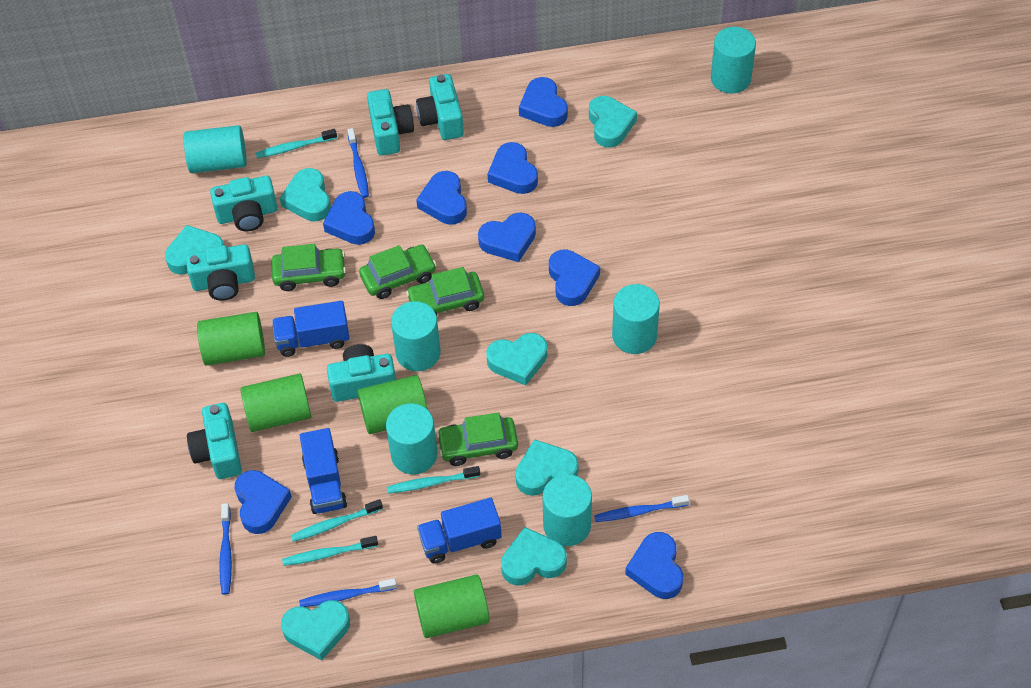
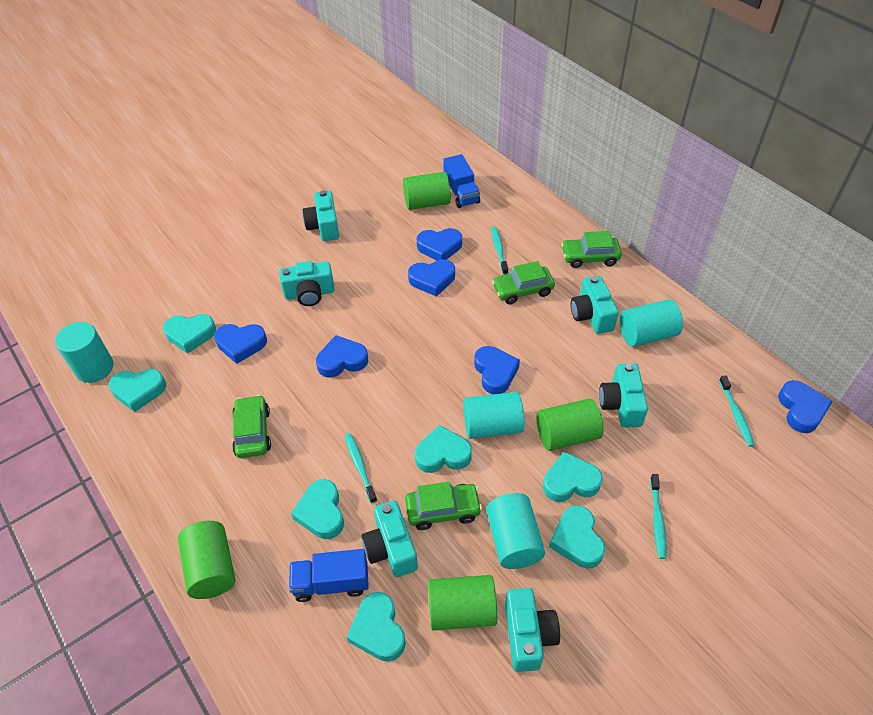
blue heart: [235,470,292,534] [323,191,375,245] [416,171,467,225] [478,213,536,262] [488,142,538,194] [519,77,568,127] [549,249,600,306] [625,532,683,599] = 8 -> [214,324,267,364] [316,335,368,378] [408,260,455,297] [417,228,462,260] [474,346,520,394] [778,380,833,433] = 6
blue toothbrush: [219,503,232,595] [299,578,397,607] [347,128,369,198] [594,495,689,522] = 4 -> none = 0
blue truck: [272,301,349,357] [300,428,347,514] [417,498,502,564] = 3 -> [289,549,369,602] [443,154,480,208] = 2
turquoise cylinder: [184,125,247,173] [386,403,437,474] [391,301,441,371] [543,474,592,546] [612,284,660,354] [711,27,756,93] = 6 -> [55,322,113,383] [463,392,524,439] [486,493,545,569] [620,299,683,347] = 4

